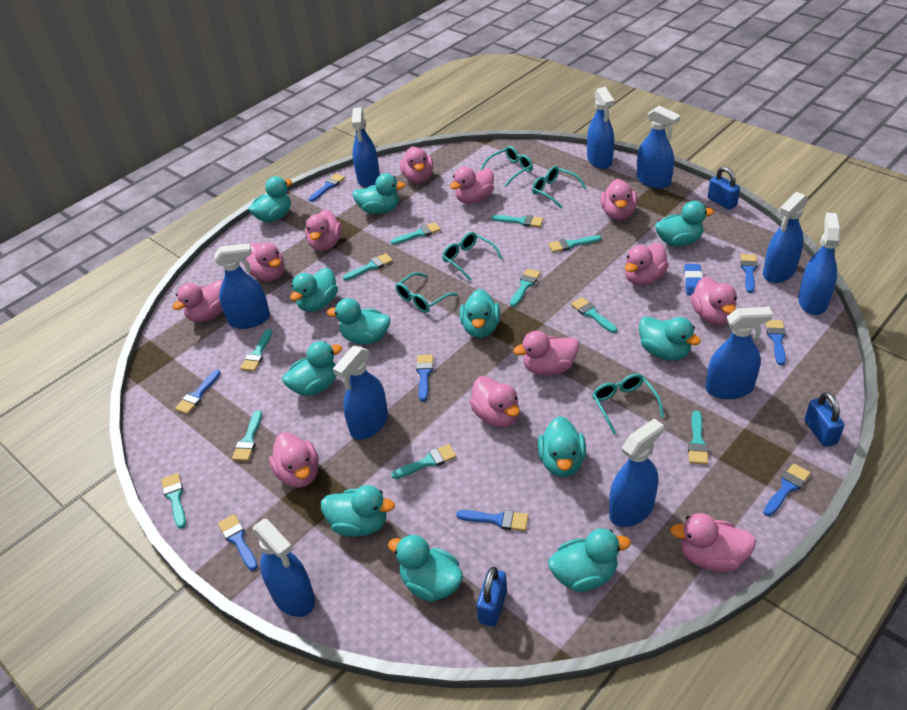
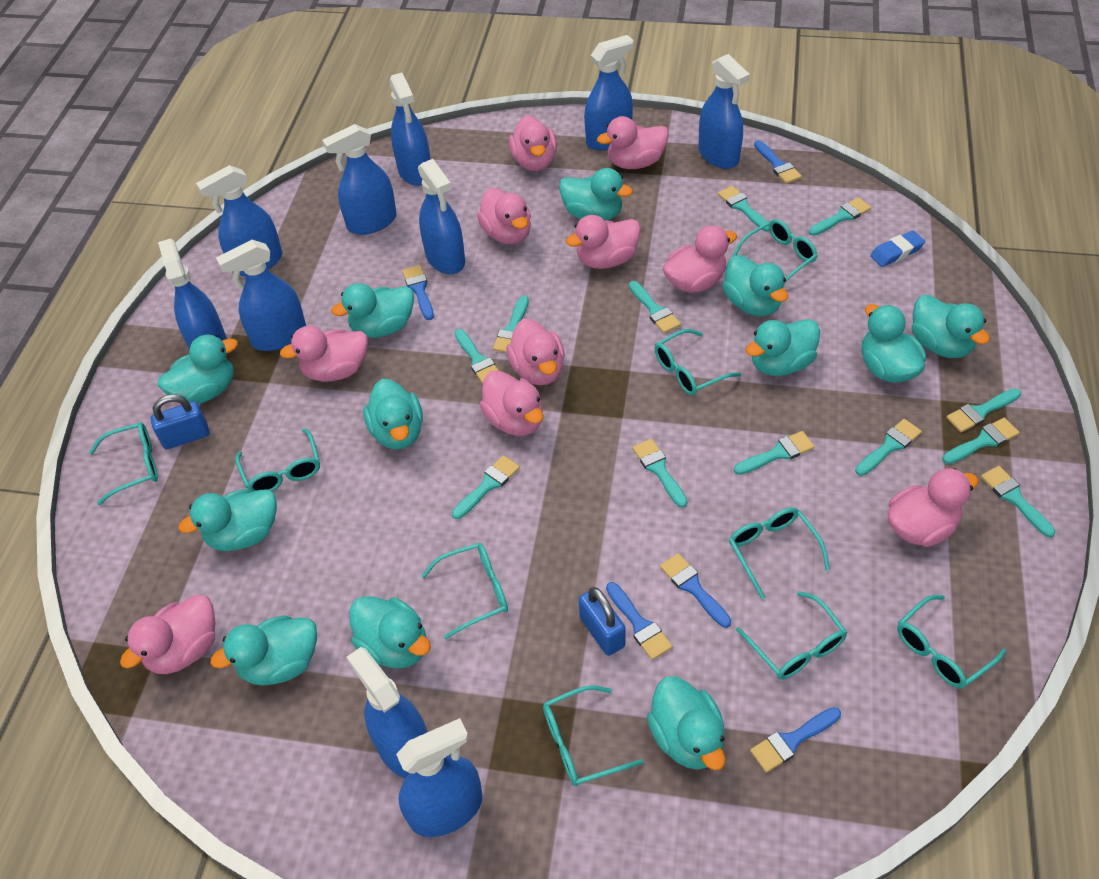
blue brush: [175,369,221,414] [218,514,258,571] [309,174,345,202] [416,354,433,401] [456,510,528,531] [741,254,758,293] [763,463,811,516] [766,320,786,365] = 8 -> [402,265,434,320] [606,582,673,660] [660,553,731,628] [750,707,841,773] [754,140,802,184] = 5
blue padlock: [477,567,507,627] [708,167,740,210] [804,392,844,447] = 3 -> [150,394,209,449] [579,587,626,656] = 2
pink duck: [172,280,223,322] [244,243,284,281] [269,432,319,488] [305,210,342,251] [400,146,433,183] [450,167,494,204] [470,376,520,427] [513,331,579,376] [601,179,637,220] [625,243,669,286] [670,513,756,572] [691,276,737,325] = 12 -> [120,594,216,674] [280,326,368,382] [477,188,531,244] [480,370,543,436] [506,318,565,385] [509,115,557,171] [566,215,641,269] [597,116,669,169] [663,225,737,293] [887,468,979,547] = 10
turquoise brush: [161,473,186,529] [232,410,262,461] [240,329,272,372] [343,253,393,281] [391,222,441,245] [391,444,457,479] [492,215,543,227] [510,269,541,307] [548,235,602,253] [571,297,617,333] [688,411,708,465] = 11 -> [452,455,520,519] [454,329,498,384] [493,296,529,353] [629,281,681,333] [632,439,688,508] [718,186,769,232] [734,431,815,475] [809,197,871,236] [855,419,922,476] [942,418,1020,464] [946,389,1021,432] [981,466,1055,537] = 12
turquoise glasses: [395,272,458,313] [442,232,503,280] [481,146,533,187] [532,166,586,209] [592,374,664,434] = 5 -> [89,422,158,505] [235,428,320,492] [421,543,508,639] [543,685,644,786] [655,329,741,396] [729,507,830,599] [732,219,818,283] [736,591,847,680] [897,595,1006,689] = 9

